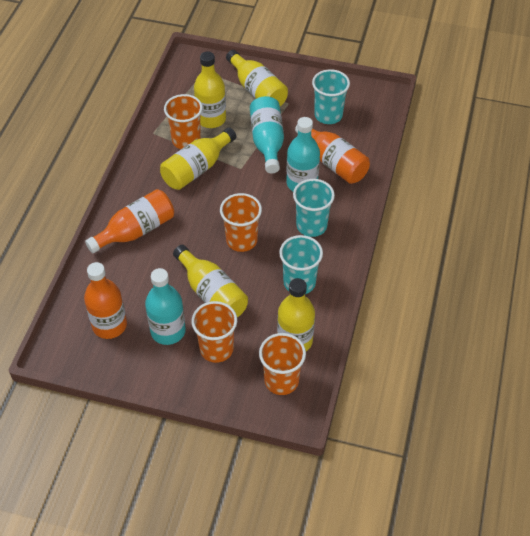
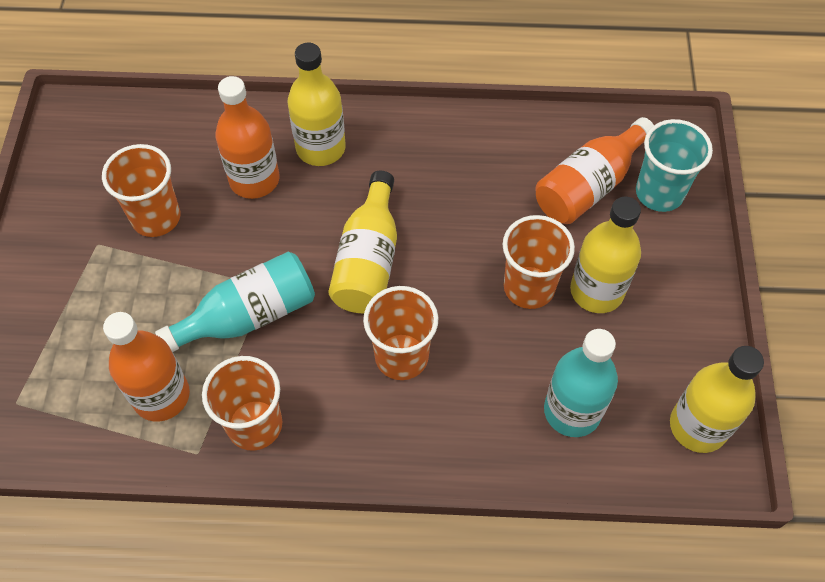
turquoise bottle: [145,268,186,345] [250,96,284,174] [287,117,320,191] = 3 -> [155,252,315,352] [544,329,618,437] = 2
turquoise cup: [279,235,323,294] [293,179,335,237] [312,69,350,124] = 3 -> [636,119,713,212] = 1
yellow bottle: [160,127,236,190] [173,245,248,318] [194,51,226,128] [226,50,288,106] [277,278,315,351] = 5 -> [288,43,346,166] [328,171,397,313] [570,197,641,313] [670,346,764,453] = 4

